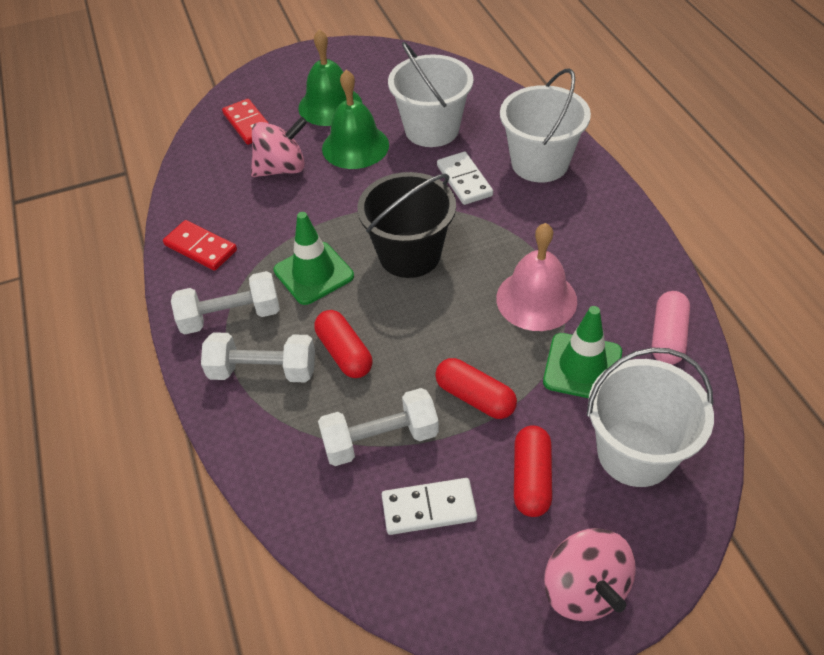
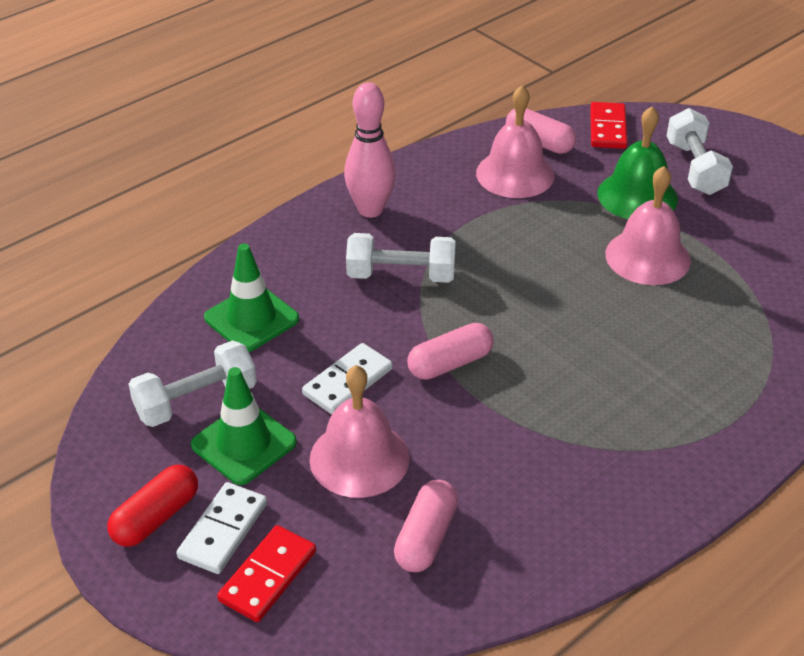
black bucket: [357,172,456,278] = 1 -> none = 0
green bell: [298,29,362,126] [322,70,389,169] = 2 -> [597,106,678,219] = 1
pink bell: [496,223,577,331] = 1 -> [309,365,410,498] [476,85,555,198] [605,166,691,285] = 3
pink bowling pin: none = 0 -> [344,82,396,218] = 1
pink capsule: [652,291,690,365] = 1 -> [394,480,458,572] [407,323,494,380] [506,108,576,154] = 3
pink spinning top: [251,117,308,177] [544,528,636,621] = 2 -> none = 0
red capsule: [314,310,372,378] [435,358,517,419] [514,425,552,517] = 3 -> [107,464,198,547] = 1
white bucket: [388,42,474,147] [500,69,591,182] [587,348,714,487] = 3 -> none = 0

